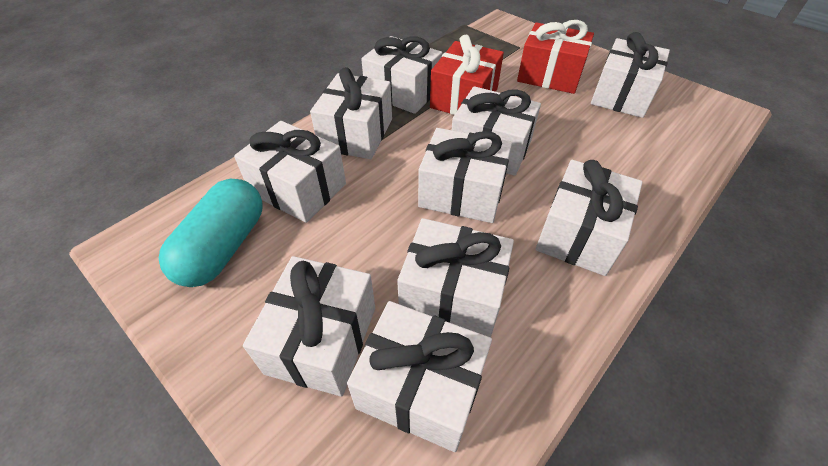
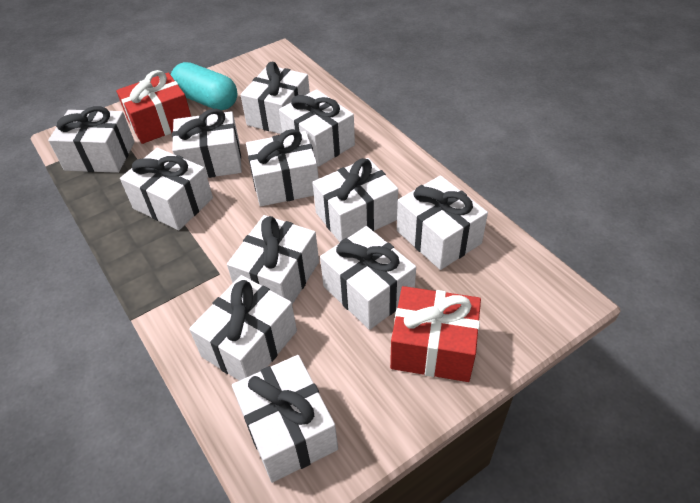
white gift: [234,121,346,223] [243,256,375,397] [310,67,392,159] [347,301,492,452] [361,36,442,114] [397,218,514,338] [418,128,512,223] [452,86,541,176] [536,160,642,276] [591,32,670,118] = 10 -> [48,106,135,173] [120,148,213,230] [172,109,242,178] [189,275,297,381] [227,215,319,304] [232,355,338,483] [240,62,310,134] [246,129,319,206] [279,89,355,167] [312,158,398,242] [320,226,416,330] [397,175,488,270] = 12

